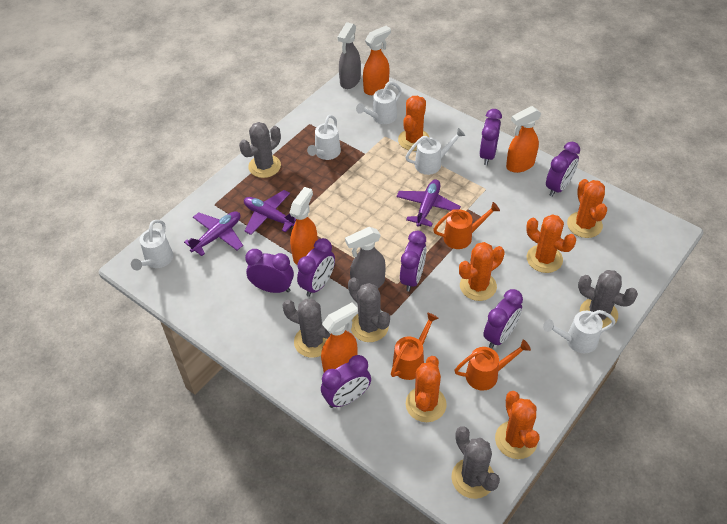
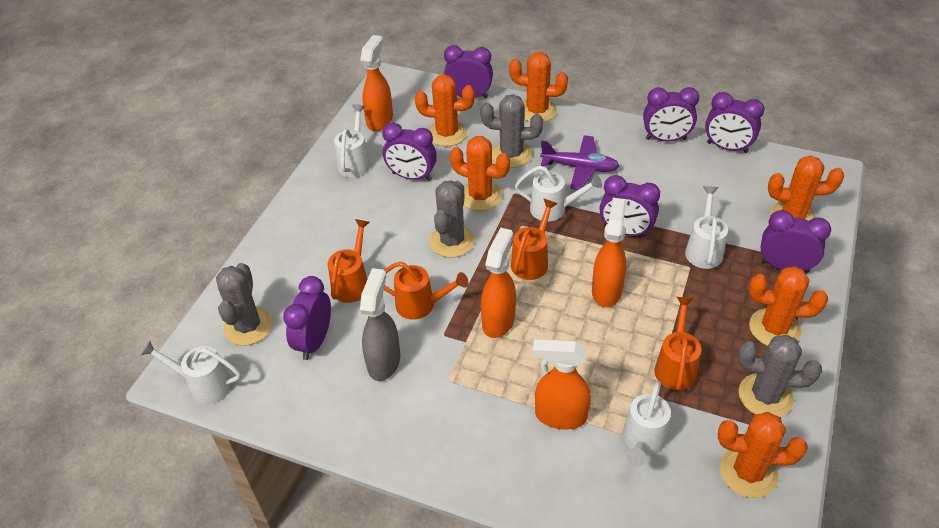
grey cactus: [239,122,281,178] [282,299,330,358] [348,278,390,342] [451,426,500,499] [578,270,638,328] = 5 -> [216,263,273,346] [430,181,475,258] [481,94,543,168] [738,334,822,417] = 4
grey spray bottle: [337,22,361,89] [345,227,386,288] = 2 -> [360,268,400,381] = 1
orange watering can: [391,312,438,380] [433,202,500,249] [454,340,531,391] = 3 -> [328,219,369,303] [384,262,468,320] [511,199,558,280] [654,297,701,390] = 4
purple plane: [184,211,243,256] [244,190,296,235] [396,179,461,227] = 3 -> [540,135,619,190] = 1

